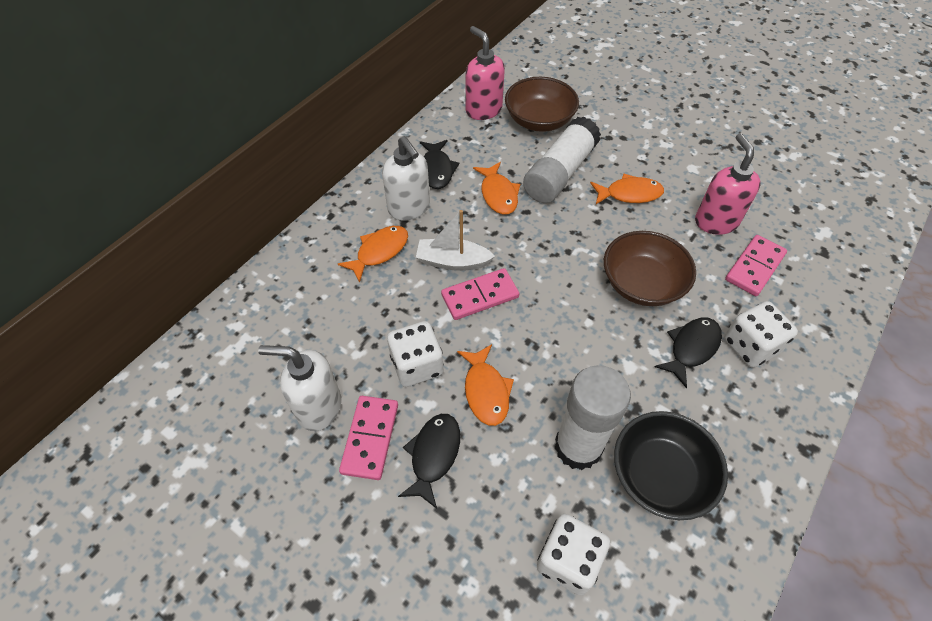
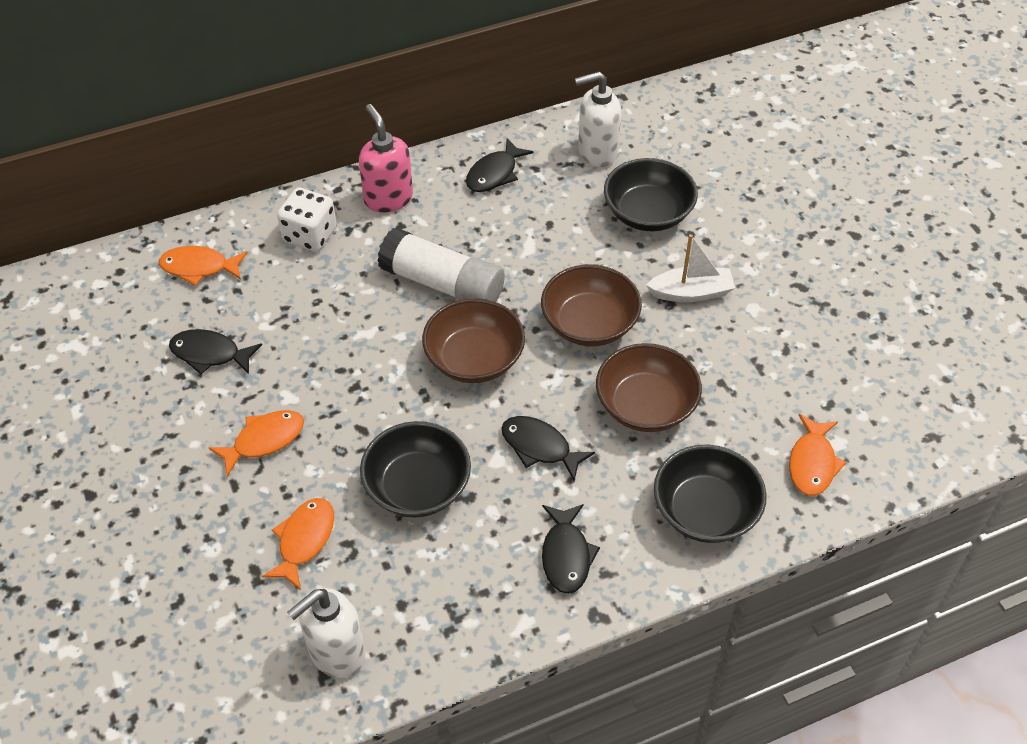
black bowl: [614,411,728,520] = 1 -> [360,421,471,517] [604,158,698,231] [654,445,767,543] = 3
black fish: [398,414,460,509] [420,140,459,189] [654,318,722,388] = 3 -> [169,329,262,374] [466,138,534,192] [501,416,595,481] [542,504,600,594] = 4
brown bowl: [505,77,579,132] [604,231,696,306] = 2 -> [422,298,525,383] [541,265,642,346] [596,343,702,432] = 3
pink domino: [339,396,398,480] [441,268,519,320] [725,235,787,296] = 3 -> none = 0
pink soap dispenser: [466,26,505,120] [695,133,761,235] = 2 -> [359,104,413,213] = 1
white dice: [387,321,443,387] [537,514,610,596] [724,301,798,368] = 3 -> [277,187,337,252] = 1
white glue stick: [523,116,601,203] [555,365,631,470] = 2 -> [377,228,505,302] = 1

